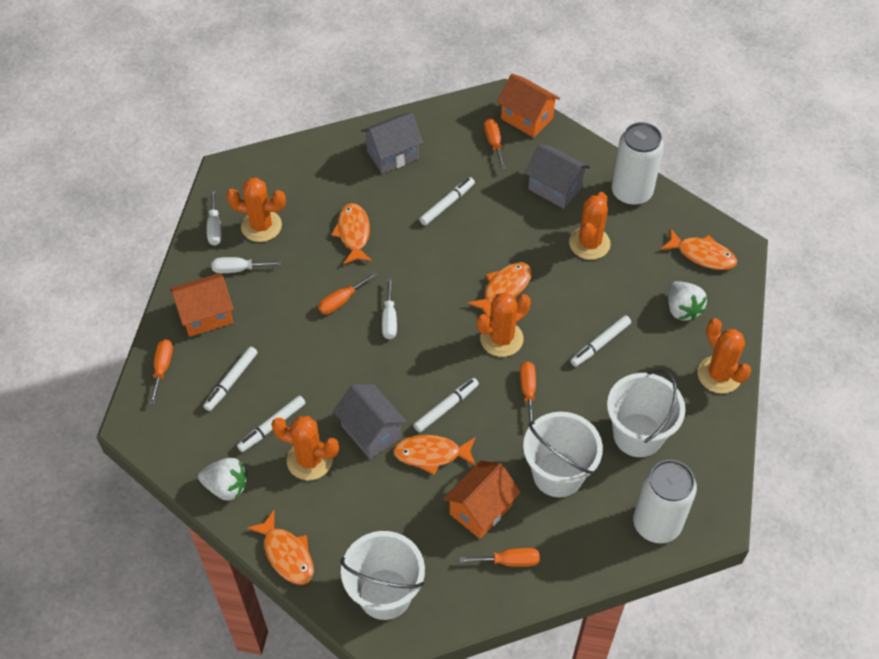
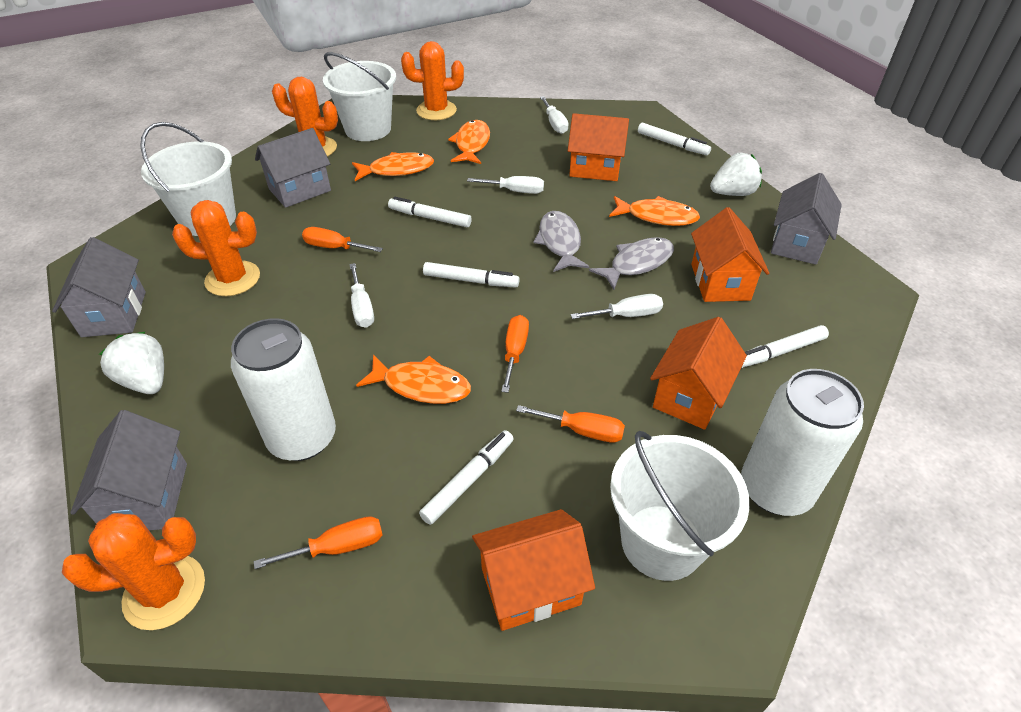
grey fish: none = 0 -> [533,211,590,272] [589,237,674,290] = 2
grey house: [333,384,407,459] [361,113,423,174] [525,144,590,209] = 3 -> [52,237,146,337] [70,410,187,530] [255,128,331,208] [771,173,842,265] = 4
orange cactus: [226,178,286,242] [271,416,339,481] [477,292,531,357] [569,192,611,260] [698,318,751,394] = 5 -> [62,513,205,630] [172,200,260,296] [272,77,338,157] [401,41,464,120] = 4
orange fish: [247,510,314,585] [331,203,372,265] [393,435,476,475] [467,263,532,317] [660,228,737,270] = 5 -> [352,152,434,181] [356,355,471,404] [448,120,490,164] [609,196,700,226] = 4
orange house: [170,273,234,337] [443,461,521,539] [497,74,560,138] = 3 -> [472,509,595,631] [568,113,629,181] [650,317,747,430] [691,207,769,302] = 4
orange screwdriver: [149,339,173,404] [318,272,377,314] [459,548,540,567] [484,118,506,170] [520,362,536,423] = 5 -> [254,516,383,569] [302,227,383,252] [501,315,529,393] [516,405,625,443] = 4
white screwdriver: [207,190,222,245] [212,257,281,273] [382,278,397,339] = 3 -> [349,263,374,328] [467,176,544,194] [540,96,569,134] [570,294,663,319] = 4

